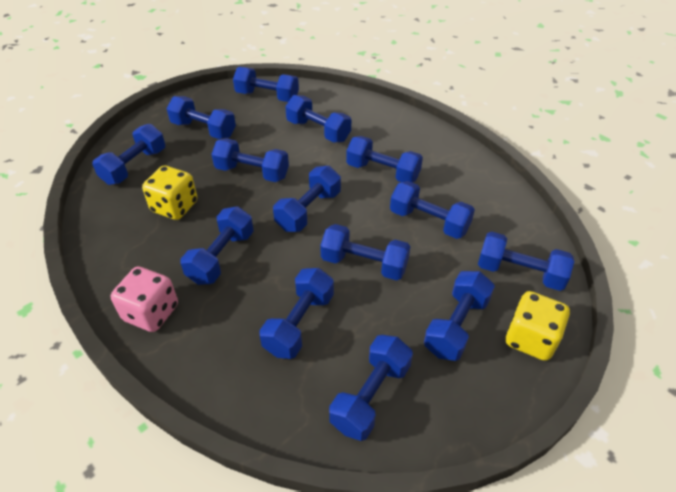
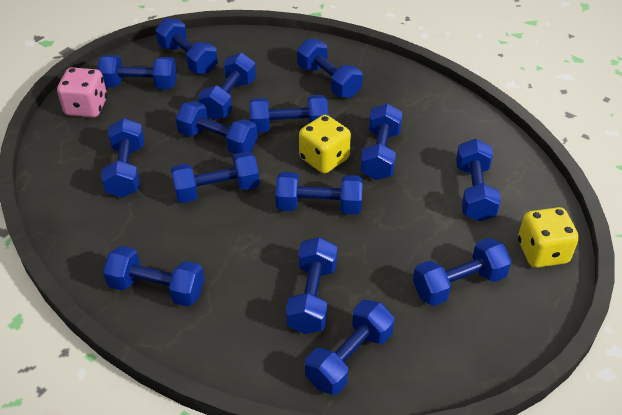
blue dumbbell: [92,124,165,185] [167,96,236,139] [180,206,254,285] [211,138,289,182] [233,67,299,102] [259,268,334,359] [273,166,341,232] [285,95,351,143] [320,224,411,280] [329,335,413,441] [346,136,423,183] [390,181,475,239] [424,271,495,361] [478,232,574,291] = 14 -> [97,55,177,89] [101,118,144,198] [103,246,204,307] [155,18,218,74] [171,151,260,203] [175,101,258,154] [198,53,256,120] [249,95,329,133] [275,172,363,214] [286,237,337,334] [297,38,363,98] [305,300,394,395] [360,103,403,180] [413,238,512,306] [456,139,501,221] = 15

